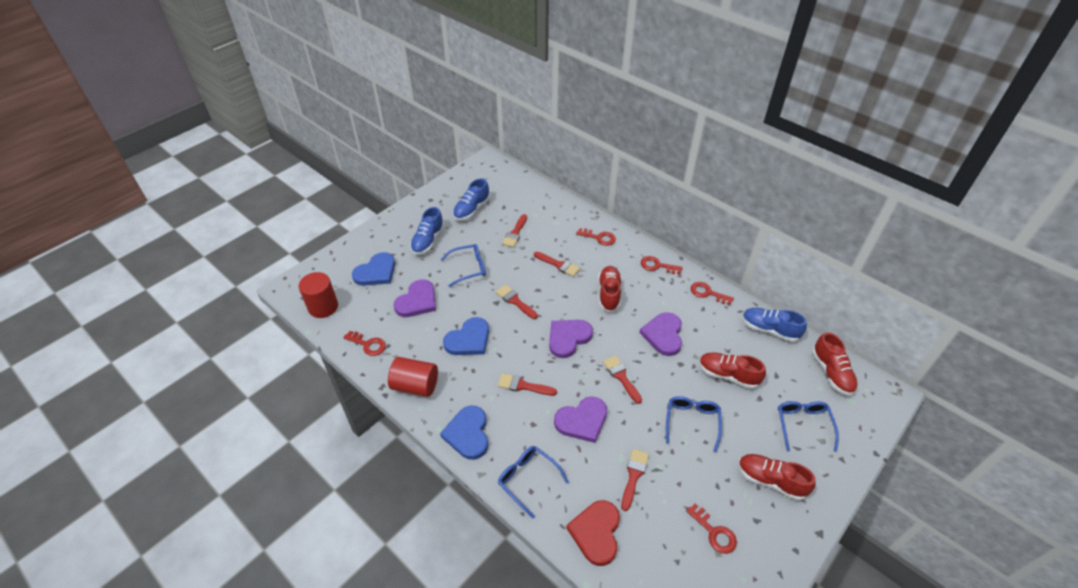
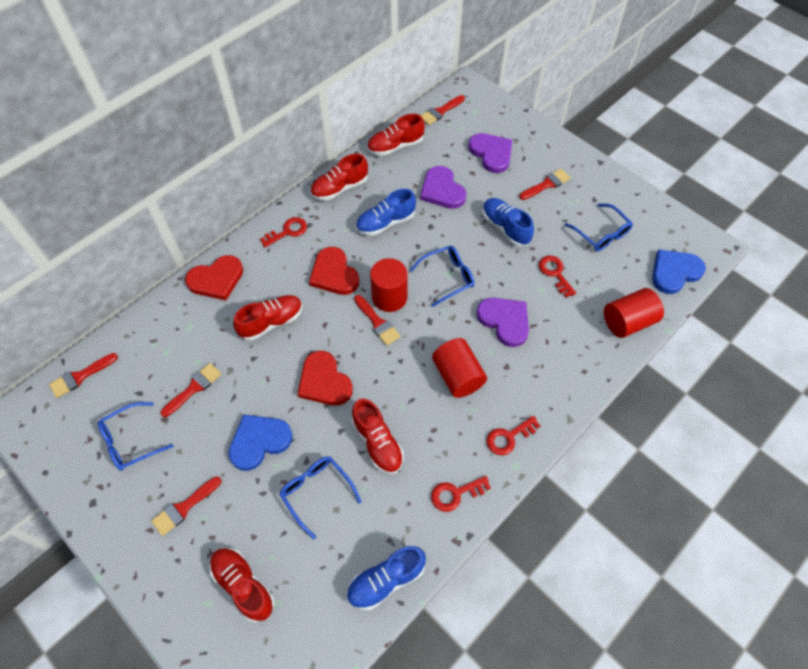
blue heart: [352,252,395,286] [440,405,488,460] [443,317,489,355] = 3 -> [228,415,293,471] [652,249,706,294] = 2
purple heart: [394,279,436,317] [549,320,593,358] [554,396,607,443] [639,312,682,356] = 4 -> [420,166,467,209] [468,133,512,173] [476,298,529,347] = 3
red cylinder: [298,272,338,318] [388,357,438,397] = 2 -> [370,258,408,312] [432,338,487,398] [604,288,664,338] = 3
red heart: [566,500,620,566] = 1 -> [185,255,243,300] [298,351,353,406] [309,247,360,295] = 3
red key: [343,331,386,356] [576,228,616,246] [641,256,683,274] [686,504,737,554] [691,282,734,305] = 5 -> [260,217,307,248] [431,476,491,512] [486,416,540,455] [539,256,576,297] = 4
red shoe: [598,266,621,312] [699,352,766,389] [738,454,816,501] [812,332,858,396] = 4 -> [209,548,275,623] [233,295,303,341] [311,154,368,201] [352,398,404,474] [367,114,425,156] = 5

